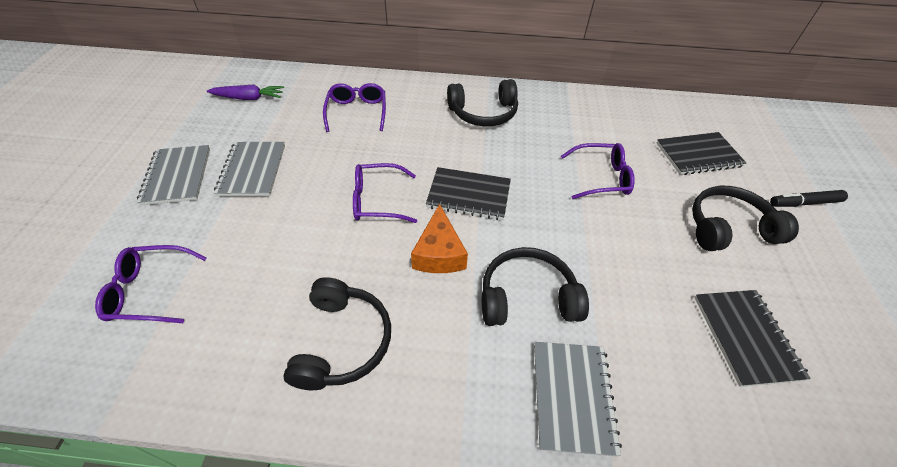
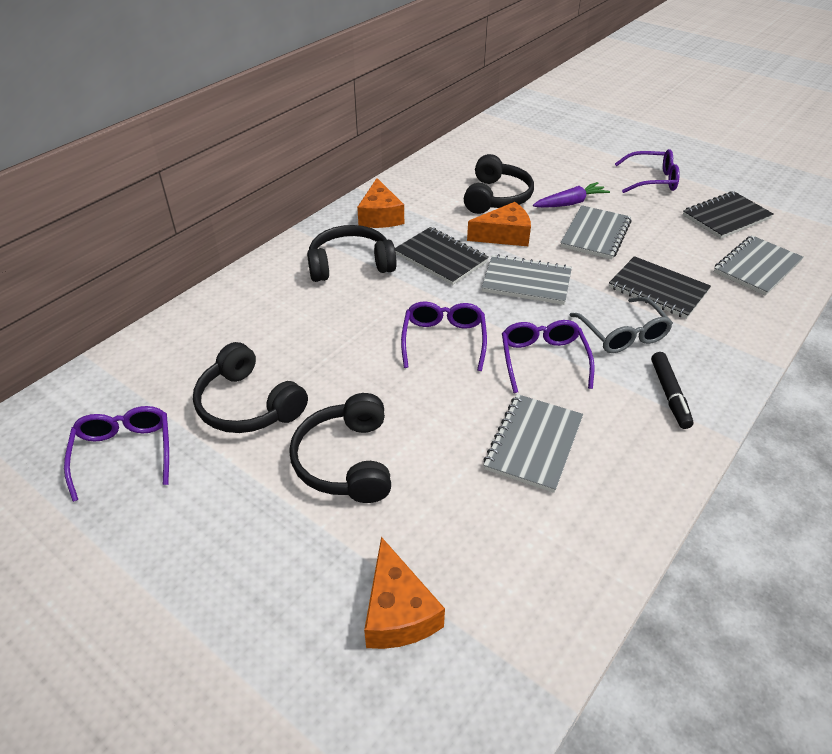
grey glasses: none = 0 -> [570,297,673,353] = 1
grey notebook: [137,145,210,205] [214,142,285,197] [534,342,622,457] = 3 -> [482,254,572,305] [483,394,583,493] [560,205,632,260] [714,236,804,296] = 4
orange cheese: [411,204,468,273] = 1 -> [357,178,404,228] [364,537,445,649] [467,202,531,246] = 3

